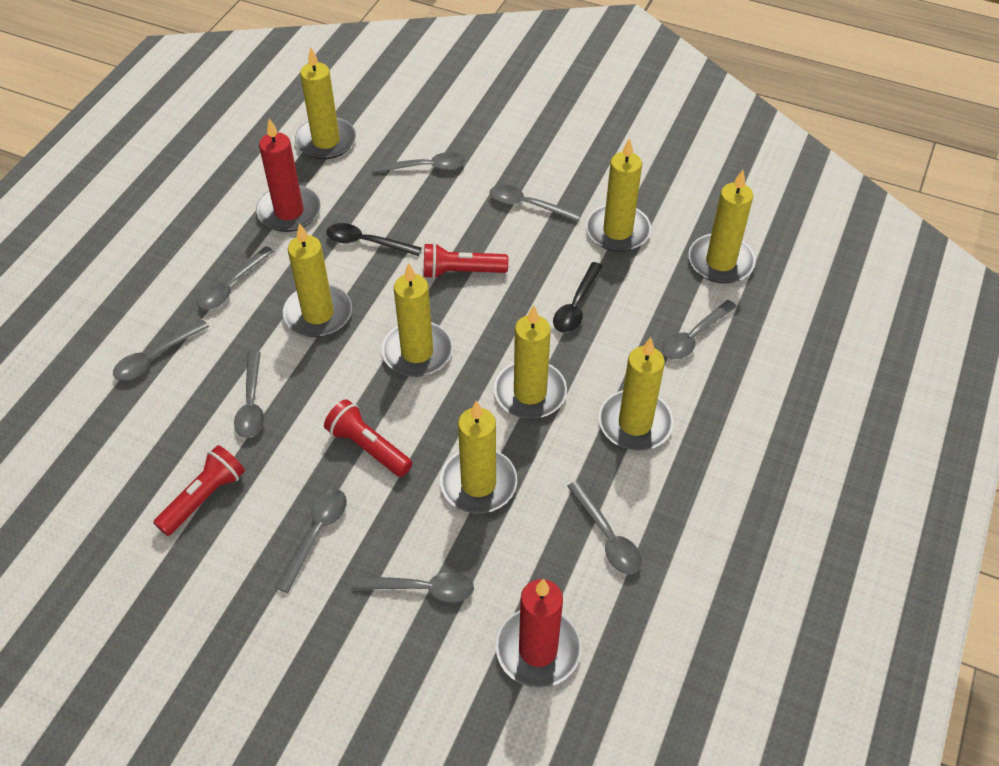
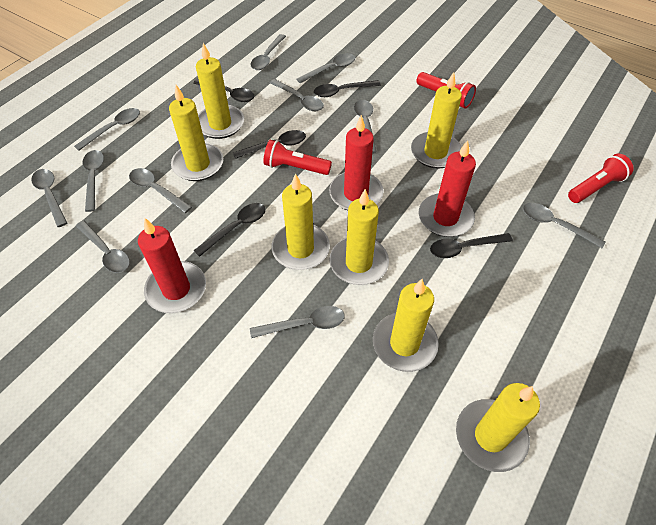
black spoon: [326,223,422,256] [553,262,603,333] = 2 -> [193,79,254,102] [194,203,266,257] [233,130,306,159] [314,80,381,97] [430,233,513,258] = 5
grey spoon: [113,319,209,381] [197,246,274,310] [234,351,264,438] [275,489,347,593] [351,572,474,603] [373,152,465,173] [490,185,581,222] [567,480,642,574] [662,300,737,360] = 9 -> [31,169,67,227] [74,108,140,151] [76,220,130,273] [83,150,104,212] [129,168,192,213] [250,34,286,70] [250,306,345,338] [270,79,324,111] [297,53,355,83] [354,100,377,153] [523,203,605,248] = 11
red candle: [256,118,321,232] [496,579,581,688] = 2 -> [138,218,206,313] [329,115,384,210] [419,140,476,237] = 3
yellow candle: [283,223,352,337] [295,47,356,159] [381,263,453,377] [440,401,517,513] [494,305,567,419] [586,138,651,252] [599,337,674,451] [689,170,756,284] = 8 -> [169,85,223,181] [196,43,244,139] [271,173,330,270] [329,189,389,285] [373,279,439,372] [411,72,462,169] [456,383,540,472] = 7

